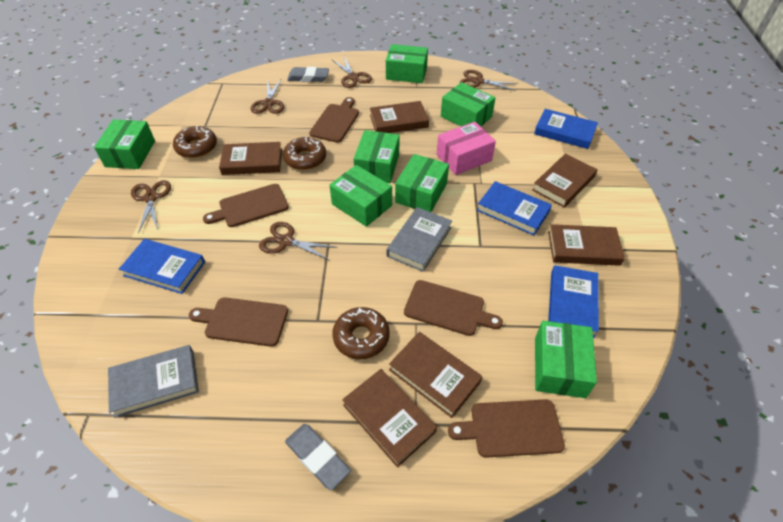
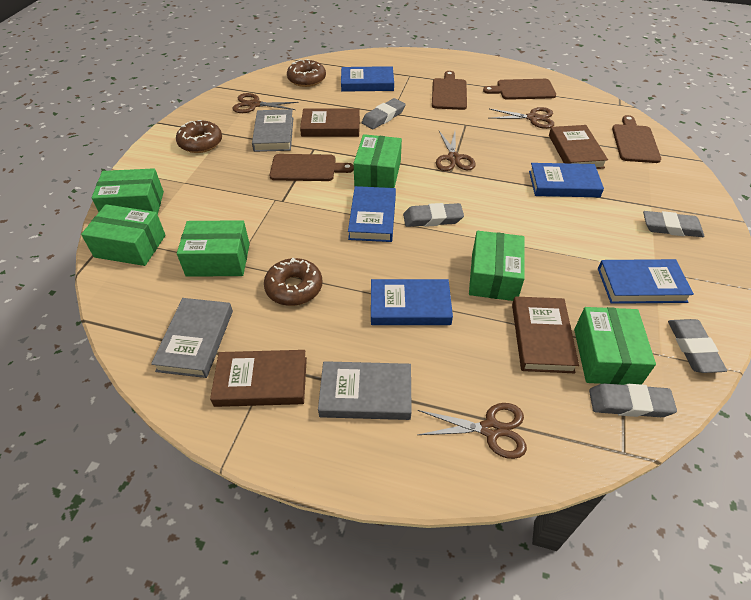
blue book: [119,239,205,294] [477,181,552,236] [534,109,598,149] [548,265,599,338] = 4 -> [341,66,394,92] [348,186,396,242] [371,279,453,325] [529,163,604,197] [598,259,694,304] = 5
brown book: [219,142,282,175] [342,369,437,467] [370,101,429,133] [389,332,482,418] [532,154,597,208] [548,224,625,266] = 6 -> [210,350,307,407] [300,109,360,137] [512,296,579,373] [549,125,608,169] = 4
brown cutting board: [189,297,288,347] [203,184,289,227] [309,97,359,143] [404,280,503,336] [448,399,565,458] = 5 -> [270,154,354,181] [432,71,467,110] [483,79,556,100] [612,115,661,163] = 4
brown scissors: [131,180,171,234] [251,80,284,114] [259,222,338,261] [332,56,372,88] [460,70,518,91] = 5 -> [232,93,299,113] [418,403,527,459] [436,131,476,171] [488,107,554,129] = 4
green box: [94,119,155,169] [330,165,392,227] [354,130,400,183] [386,44,428,83] [395,154,449,212] [441,82,496,127] [535,321,597,398] = 7 -> [81,204,166,266] [92,168,164,215] [177,220,250,277] [354,134,402,188] [469,231,525,301] [574,307,656,385] = 6
grey book: [108,345,199,418] [386,207,452,272] = 2 -> [151,298,233,378] [252,109,293,152] [318,361,412,420] = 3
grey eraser: [285,424,351,490] [287,67,329,82] = 2 -> [362,98,406,129] [403,203,464,227] [589,383,677,417] [643,211,704,237] [668,319,727,373] = 5
pink box: [436,122,496,175] = 1 -> none = 0

